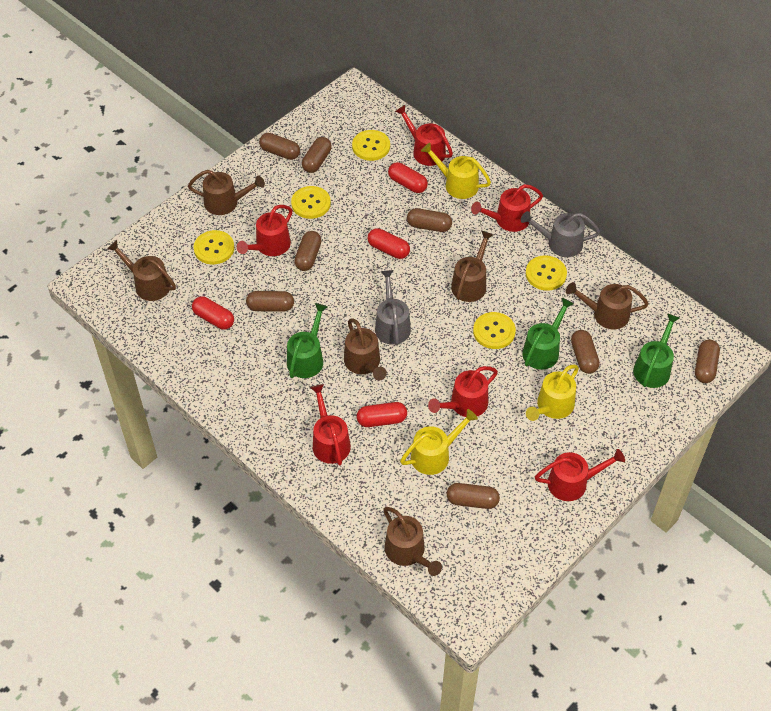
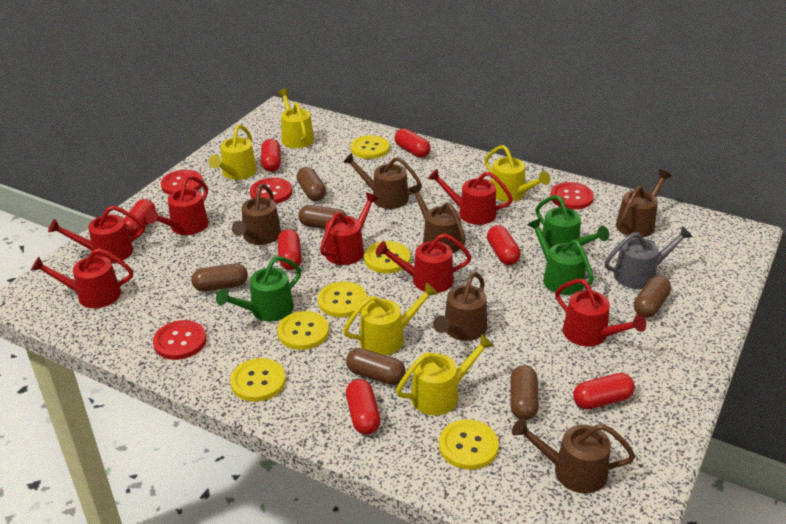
brown capsule: [246,291,294,312] [259,133,300,160] [294,231,322,271] [302,137,332,173] [407,208,452,232] [447,483,500,509] [571,330,600,374] [695,339,720,383] = 8 -> [191,263,248,292] [296,167,326,201] [298,205,347,229] [346,348,406,385] [510,365,539,420] [634,276,671,318] = 6
grey watering can: [375,270,411,345] [521,211,600,257] = 2 -> [604,226,693,289] = 1
red button: none = 0 -> [153,320,206,360] [161,170,203,195] [250,178,292,204] [550,182,594,210] = 4
red capsule: [192,297,234,329] [357,402,407,427] [367,228,410,259] [388,162,428,193] = 4 -> [124,199,156,237] [261,139,281,172] [277,229,302,270] [346,379,381,435] [395,129,431,158] [487,225,521,265] [573,373,635,409] = 7
red watering can: [237,205,293,256] [310,384,351,466] [395,105,453,166] [428,366,498,417] [471,184,543,232] [535,449,625,501] = 6 -> [31,248,133,308] [48,206,145,263] [146,176,209,235] [320,192,379,265] [376,234,472,293] [428,169,513,225] [555,279,646,346] = 7
yellow button: [194,230,234,264] [291,186,331,219] [352,130,390,161] [473,312,516,349] [526,255,567,291] = 5 -> [230,358,286,402] [277,311,329,350] [318,282,367,318] [351,135,390,159] [364,241,411,273] [439,419,499,470] = 6
yellow watering can: [400,409,478,475] [421,143,491,199] [526,364,579,421] = 3 -> [208,125,257,180] [277,89,314,148] [343,282,438,355] [396,334,494,415] [485,145,550,202] = 5

